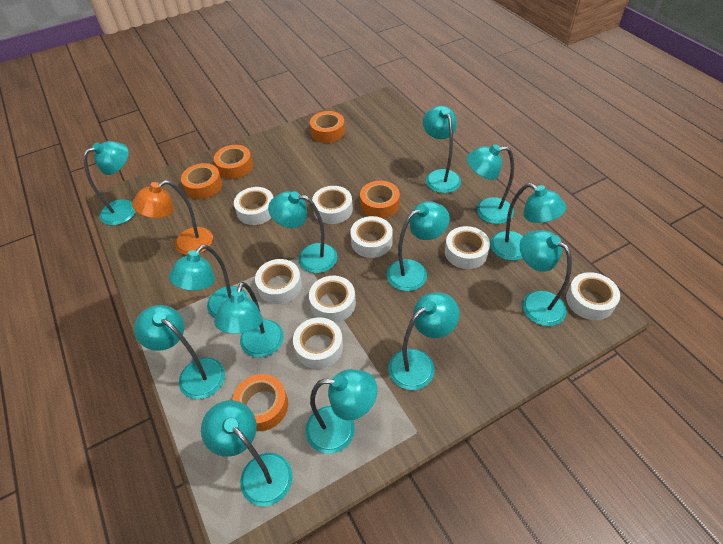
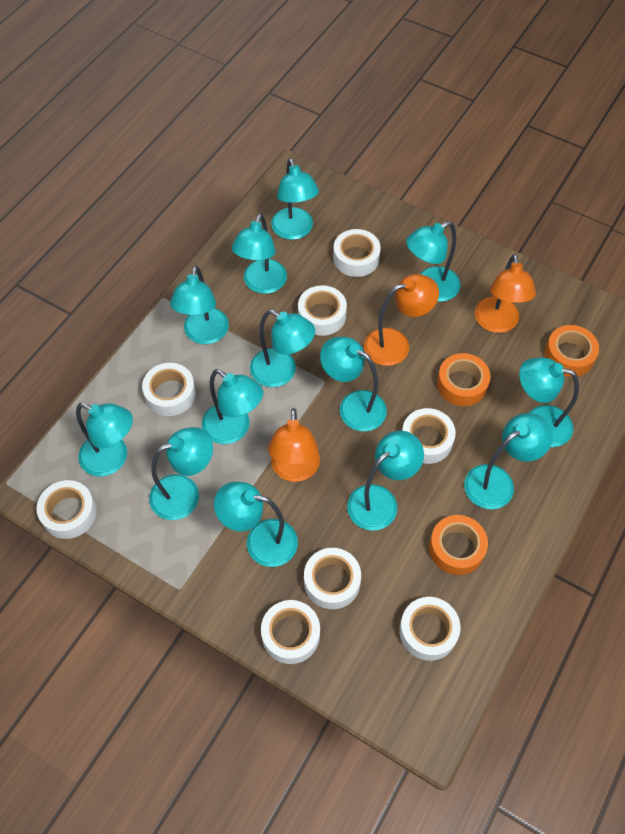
orange lamp: [132,180,213,255] = 1 -> [268,408,320,482] [364,274,439,366] [475,254,536,333] = 3
orange tape: [181,163,222,199] [214,145,253,179] [232,374,288,431] [310,111,345,143] [360,181,400,218] = 5 -> [429,515,488,575] [437,353,491,406] [544,325,599,377] = 3

